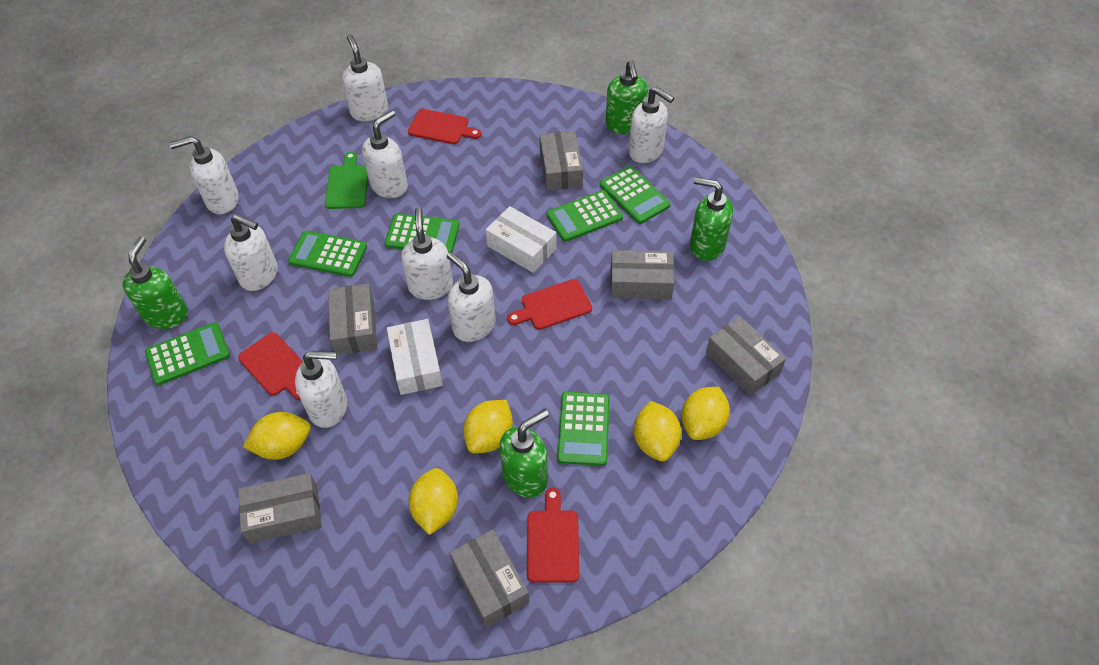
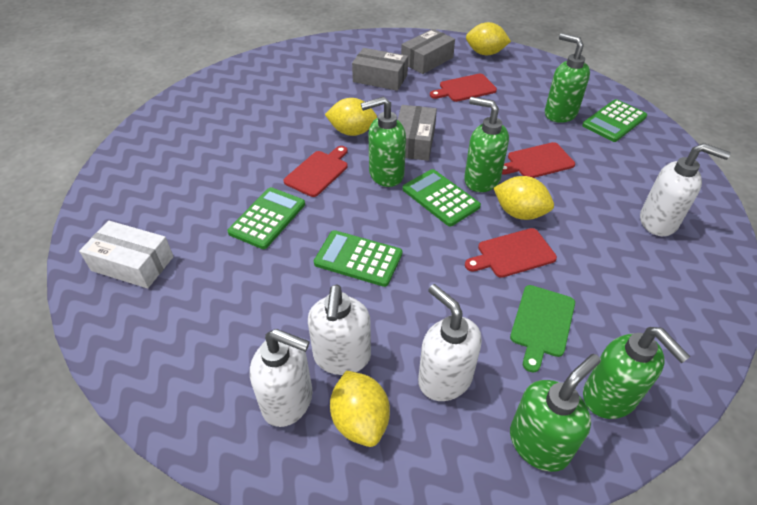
green calculator: [145,322,230,385] [288,231,367,277] [385,214,460,253] [547,190,623,242] [557,392,610,466] [600,166,671,224] = 6 -> [227,187,305,249] [314,230,403,287] [403,169,481,226] [582,99,647,142] = 4
green soap dispenser: [122,237,188,329] [500,409,549,497] [606,60,648,134] [690,177,733,261] = 4 -> [361,96,406,187] [464,97,509,192] [510,354,601,472] [545,33,590,123] [583,327,691,419] = 5
grey box: [238,473,322,544] [328,284,377,355] [450,530,529,627] [539,131,583,191] [610,250,674,299] [706,316,786,396] = 6 -> [352,48,408,91] [398,105,437,161] [401,29,455,74] = 3
white box: [387,319,443,395] [486,206,556,273] = 2 -> [79,221,174,288] = 1
white soap dispenser: [169,136,239,214] [224,214,278,291] [295,351,347,428] [342,34,388,121] [362,110,408,198] [401,207,453,300] [447,252,496,342] [629,86,674,163] = 8 -> [250,329,313,427] [308,284,371,375] [418,284,482,401] [640,143,731,236] = 4
yellow lemon: [243,412,311,460] [409,468,458,535] [463,400,513,453] [634,401,681,461] [682,387,730,440] = 5 -> [325,98,377,136] [330,371,390,447] [466,22,511,55] [493,176,554,220] = 4

